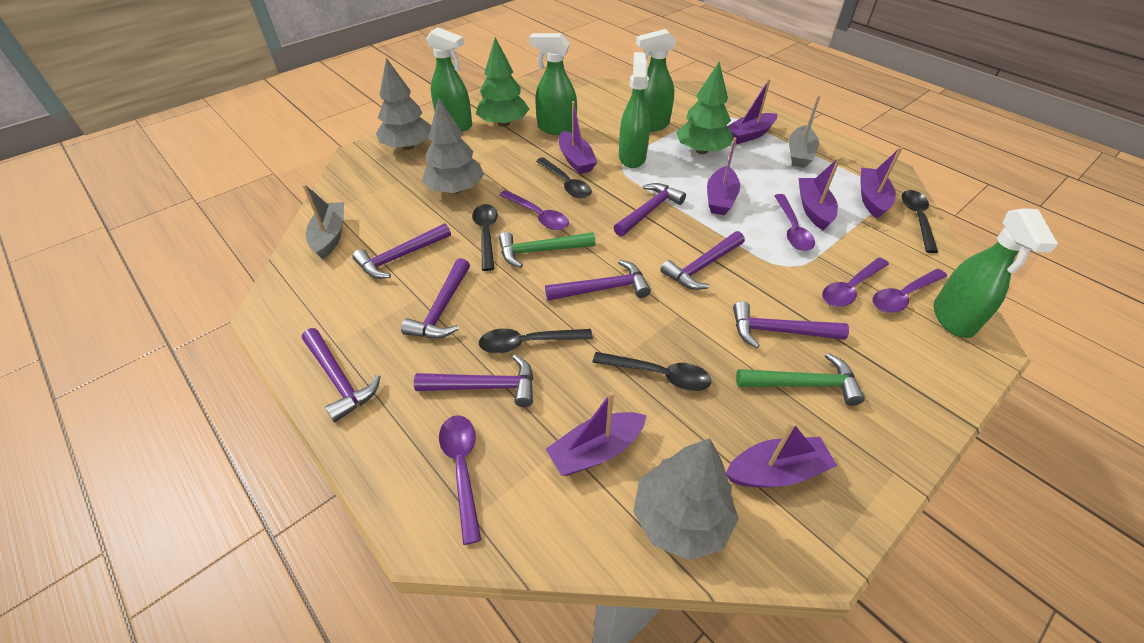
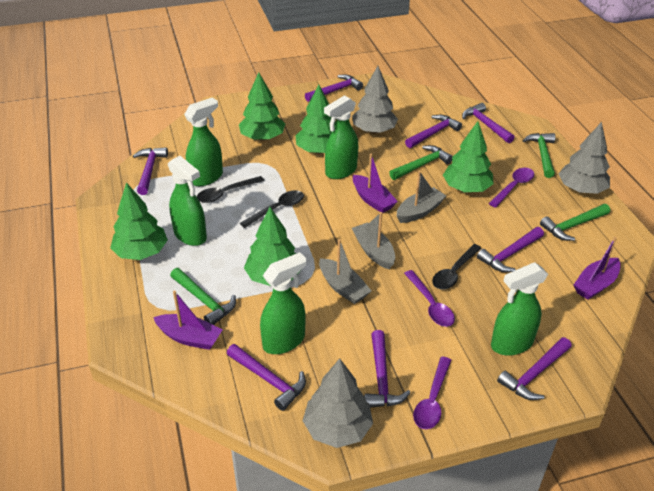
black spoon: [472,204,498,271] [479,328,593,353] [536,157,592,199] [592,352,711,391] [902,190,938,253] = 5 -> [197,176,264,203] [240,190,304,228] [432,244,482,290] = 3
green hammer: [499,232,595,268] [736,353,865,406] = 2 -> [170,268,236,325] [389,145,453,180] [522,133,555,178] [540,204,610,241] = 4
green tree: [476,37,529,127] [676,62,733,154] = 2 -> [110,182,168,260] [239,72,285,141] [244,207,300,286] [295,84,336,154] [443,121,494,192] = 5
grey boat: [302,184,344,259] [789,95,820,168] = 2 -> [319,239,372,304] [352,212,395,269] [397,171,446,223] = 3
purple boat: [546,391,647,476] [559,101,597,174] [707,137,740,215] [726,422,837,488] [727,79,777,144] [799,157,841,230] [860,147,902,219] = 7 -> [153,291,222,350] [353,154,398,213] [574,237,621,300] = 3
purple spoon: [439,416,481,545] [499,190,569,230] [774,194,815,251] [822,257,889,307] [872,269,947,313] = 5 -> [404,270,455,327] [413,356,451,429] [489,168,534,208] = 3

